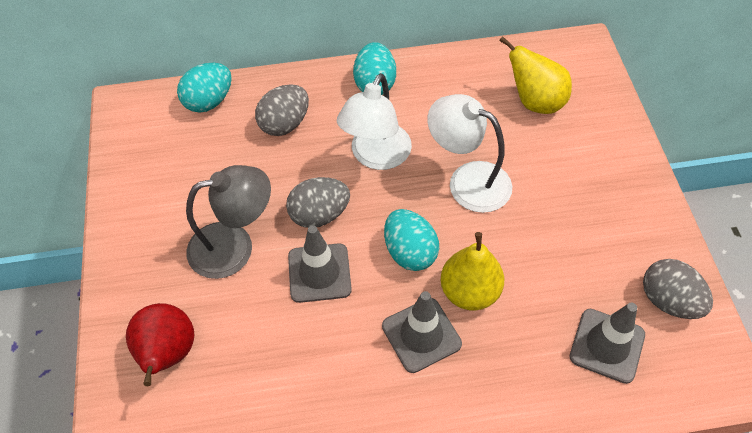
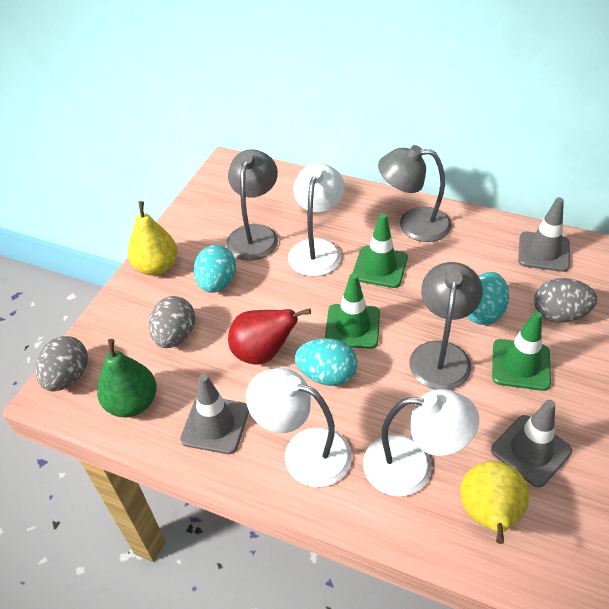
green pear: none = 0 -> [97,339,157,417] = 1
green traffic cone: none = 0 -> [325,273,380,349] [353,213,408,288] [492,311,551,391] = 3
grey lamp: [186,165,271,279] = 1 -> [226,149,278,260] [378,145,452,242] [409,262,483,390] = 3
white lamp: [337,73,412,170] [428,94,512,213] = 2 -> [246,368,352,487] [288,163,345,277] [363,389,479,496] = 3

